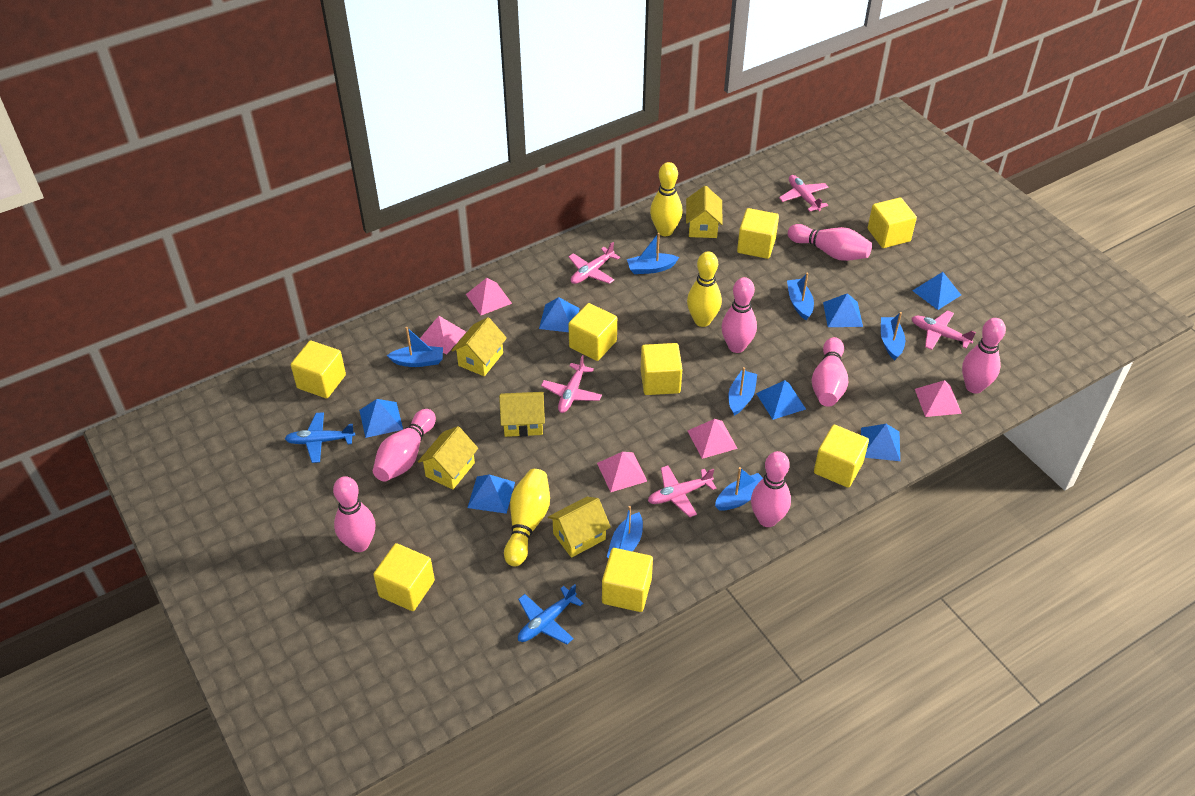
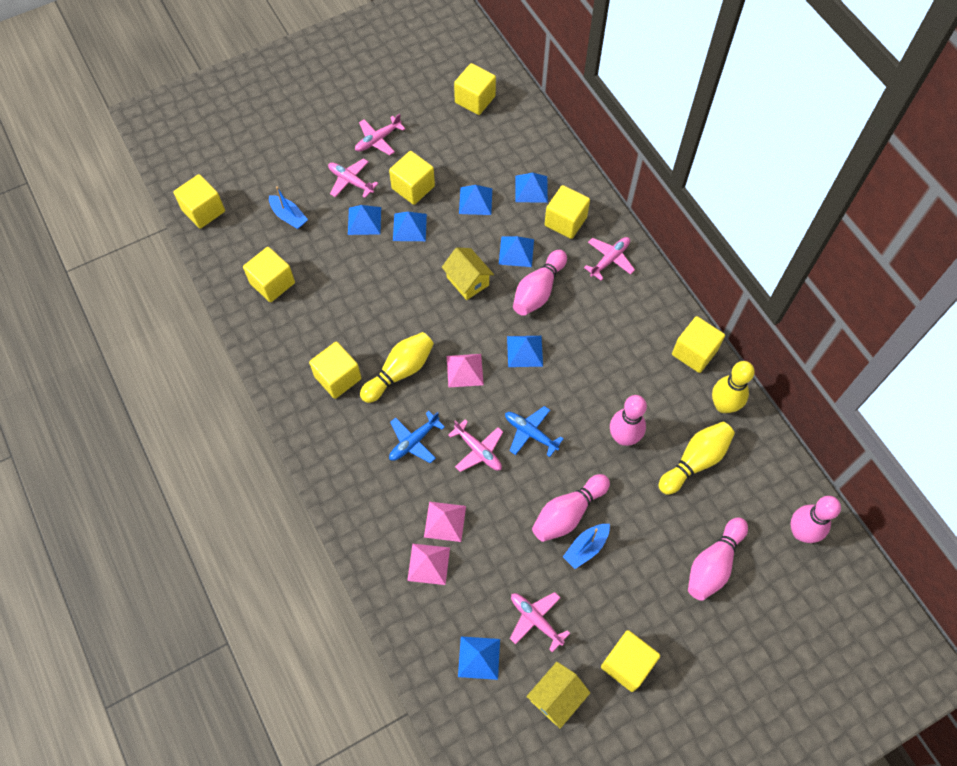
blue boat: [387,327,443,367] [607,506,643,558] [627,233,679,274] [715,467,763,510] [728,367,757,416] [787,273,814,320] [881,312,905,360] = 7 -> [269,186,308,229] [563,524,610,569] = 2
pink bowling pin: [333,476,375,552] [373,409,436,482] [721,277,757,353] [751,451,791,527] [788,224,872,261] [812,337,848,407] [962,318,1006,394] = 7 -> [513,250,567,316] [532,474,610,542] [610,395,647,446] [688,517,748,601] [790,496,841,543] = 5
pink pyramid: [420,316,466,354] [466,278,512,315] [597,452,647,492] [688,419,738,459] [915,380,962,417] = 5 -> [407,544,450,585] [424,502,466,542] [447,354,484,388] = 3
yellow house: [418,426,478,490] [451,317,507,376] [499,392,545,437] [548,497,611,558] [686,186,723,238] = 5 -> [442,247,494,300] [526,662,590,729] = 2

